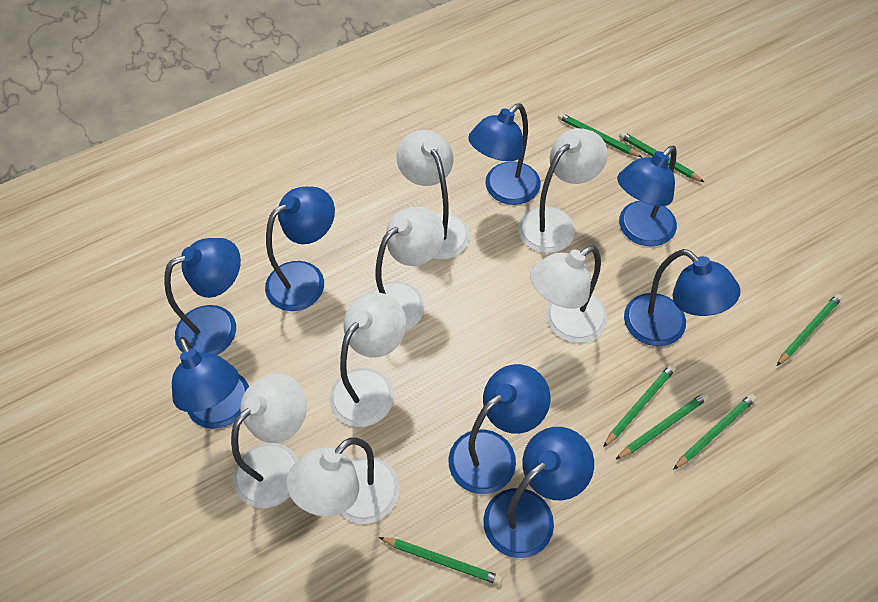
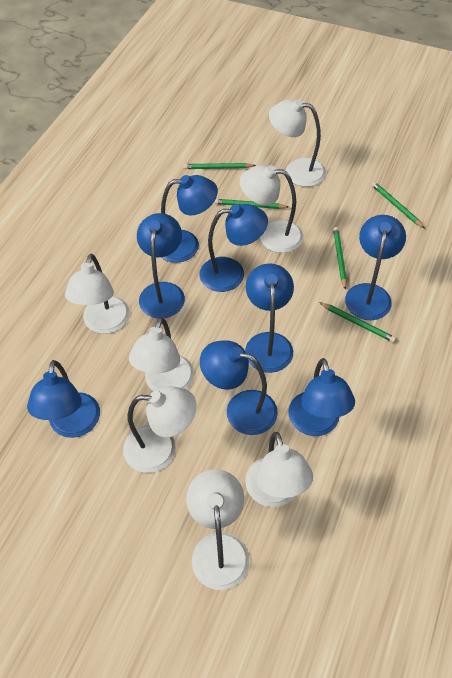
green pencil: [379,537,503,585] [558,113,643,158] [603,364,676,447] [615,393,708,460] [619,131,704,182] [673,394,756,470] [777,294,843,366] = 7 -> [183,163,256,169] [214,199,289,209] [319,302,396,343] [333,227,347,290] [371,182,424,228] = 5

